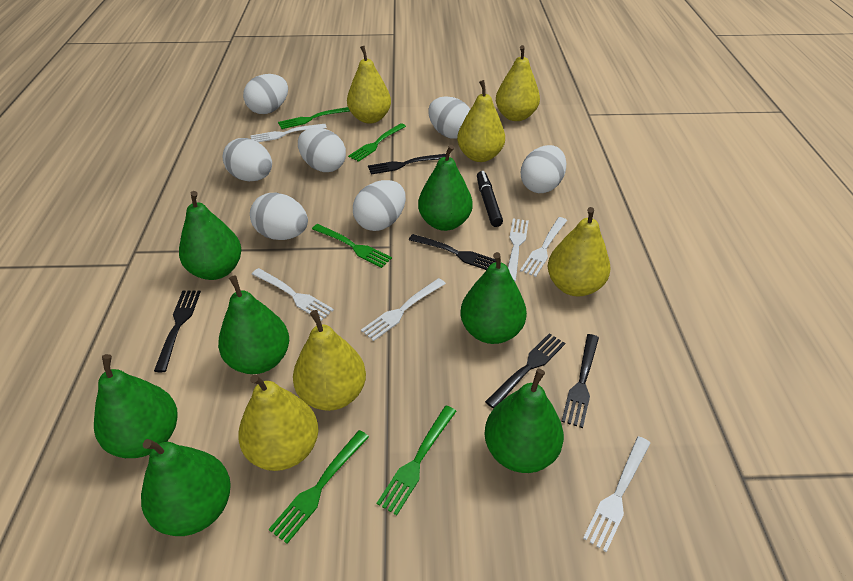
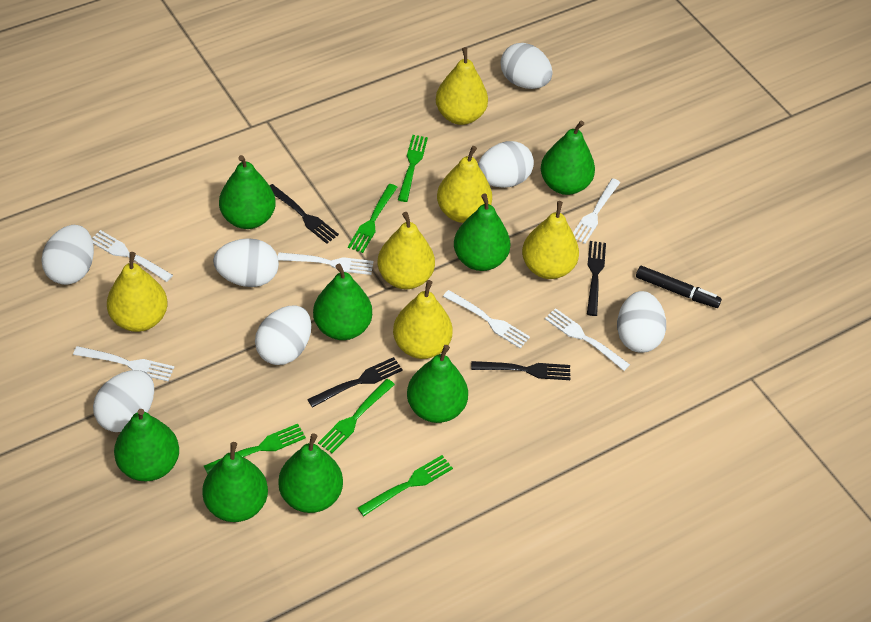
black fork: [154,290,201,372] [368,154,446,175] [409,234,496,270] [485,333,565,409] [561,334,599,428] = 5 -> [269,184,339,244] [307,357,403,407] [471,361,570,380] [587,241,606,316] = 4
green pear: [94,354,178,458] [141,439,231,536] [179,191,242,280] [218,275,289,374] [418,145,473,231] [461,252,527,344] [484,369,564,473] = 7 -> [114,409,179,481] [202,442,268,522] [219,155,276,229] [278,433,343,513] [313,264,372,340] [407,345,468,423] [454,193,510,271] [541,121,595,195] = 8

